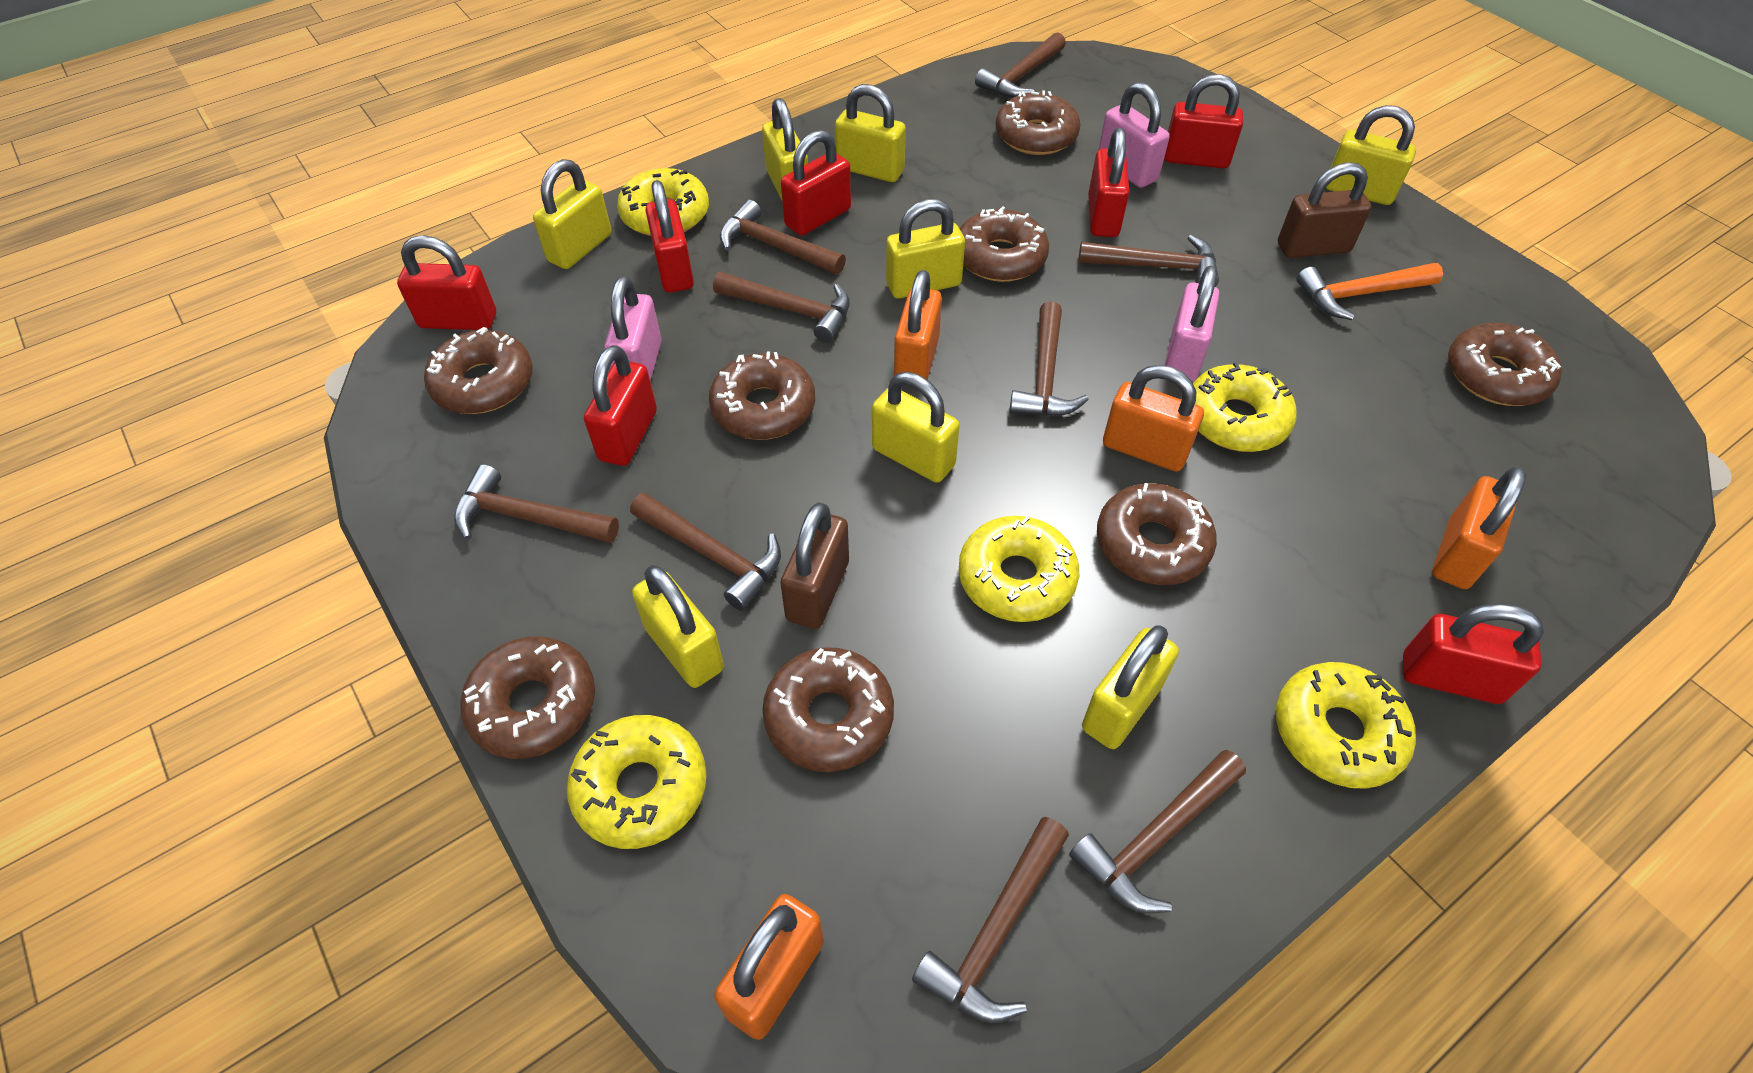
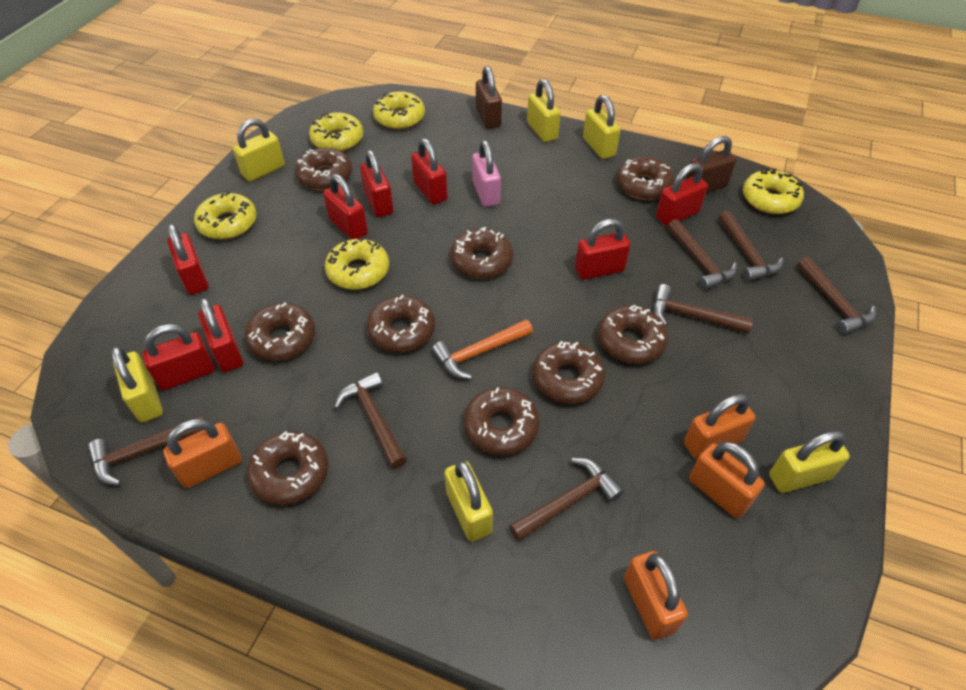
brown donut: [424,327,533,414] [460,636,595,759] [709,352,815,440] [762,647,894,772] [960,206,1049,282] [996,90,1081,155] [1097,483,1217,585] [1448,323,1562,406] = 8 -> [244,303,315,361] [247,431,329,506] [295,148,352,190] [366,295,435,353] [450,227,513,279] [464,387,540,456] [532,341,605,404] [598,304,668,364] [617,157,675,200] = 9
brown hammer: [454,464,619,543] [630,492,781,611] [713,272,850,343] [720,200,846,275] [912,817,1069,1023] [975,32,1066,98] [1009,301,1089,416] [1069,750,1246,914] [1078,235,1219,287] = 9 -> [88,415,206,485] [334,372,407,469] [509,458,624,541] [653,284,753,333] [667,219,737,290] [719,211,784,281] [797,257,876,335] = 7
pink padlock: [604,276,662,382] [1098,82,1170,188] [1165,266,1219,382] = 3 -> [472,140,501,207] = 1
red padlock: [397,235,496,330] [584,345,657,466] [645,180,694,293] [781,130,851,236] [1088,128,1130,237] [1164,74,1243,168] [1403,603,1544,704] = 7 -> [142,324,214,390] [167,224,209,295] [198,298,243,372] [323,174,368,239] [360,150,393,217] [411,138,448,205] [575,219,631,280] [656,163,708,226] = 8
yellow padlock: [533,159,612,269] [632,565,724,688] [762,98,808,200] [835,84,906,182] [872,372,960,483] [886,199,965,299] [1082,625,1179,749] [1326,105,1416,205] = 8 -> [111,346,163,423] [233,118,285,182] [444,460,493,542] [527,79,561,142] [583,95,621,159] [769,431,850,493] = 6

